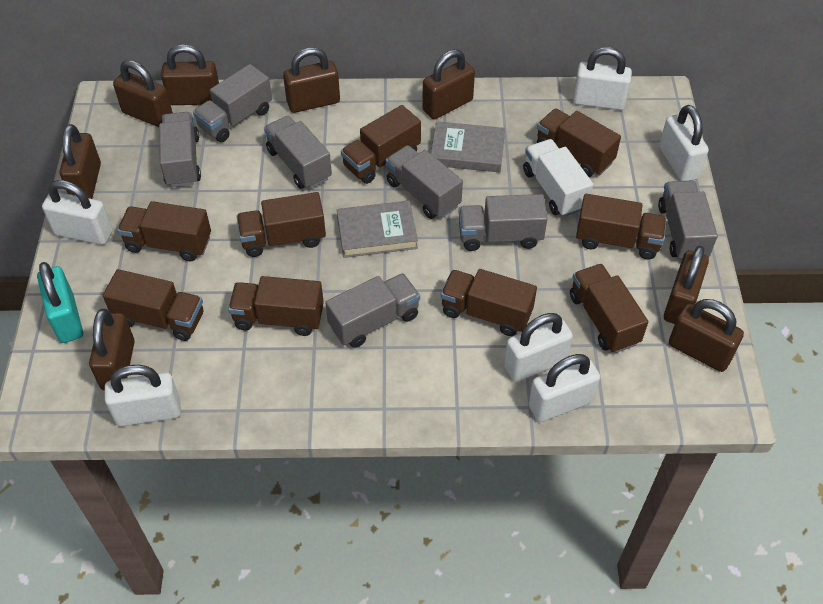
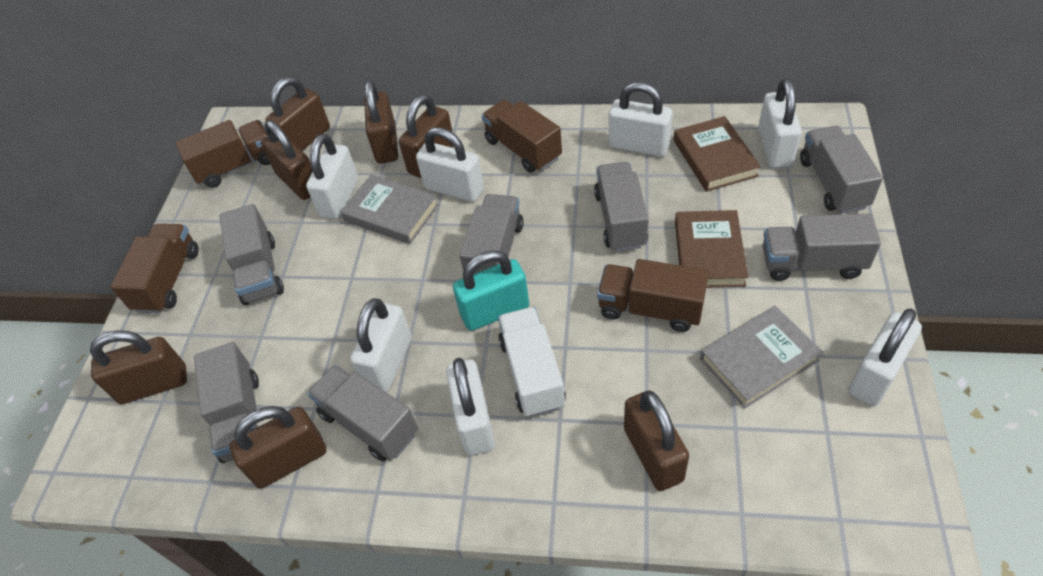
brown book: none = 0 -> [674,116,761,192] [675,210,748,288] = 2
brown padlock: [60,124,101,199] [89,309,135,391] [113,60,173,127] [161,44,219,105] [283,47,340,113] [422,49,475,119] [664,246,709,324] [669,299,744,372] = 8 -> [90,330,187,404] [229,406,327,489] [261,120,313,200] [266,77,330,151] [364,80,398,164] [399,94,453,178] [624,390,689,491] = 7
brown truck: [103,269,203,341] [117,201,211,261] [228,276,324,336] [237,192,326,257] [341,105,421,184] [441,269,537,336] [537,109,621,177] [570,264,648,353] [576,194,667,259] = 9 -> [110,224,199,313] [176,120,270,188] [481,100,562,173] [597,259,709,332] = 4
white padlock: [42,180,113,245] [105,365,181,427] [504,313,573,382] [529,354,600,422] [573,47,632,110] [659,105,709,181] = 6 -> [306,134,359,220] [350,298,412,392] [416,127,484,202] [446,358,495,455] [609,82,673,157] [758,79,802,168] [849,308,922,406] = 7

